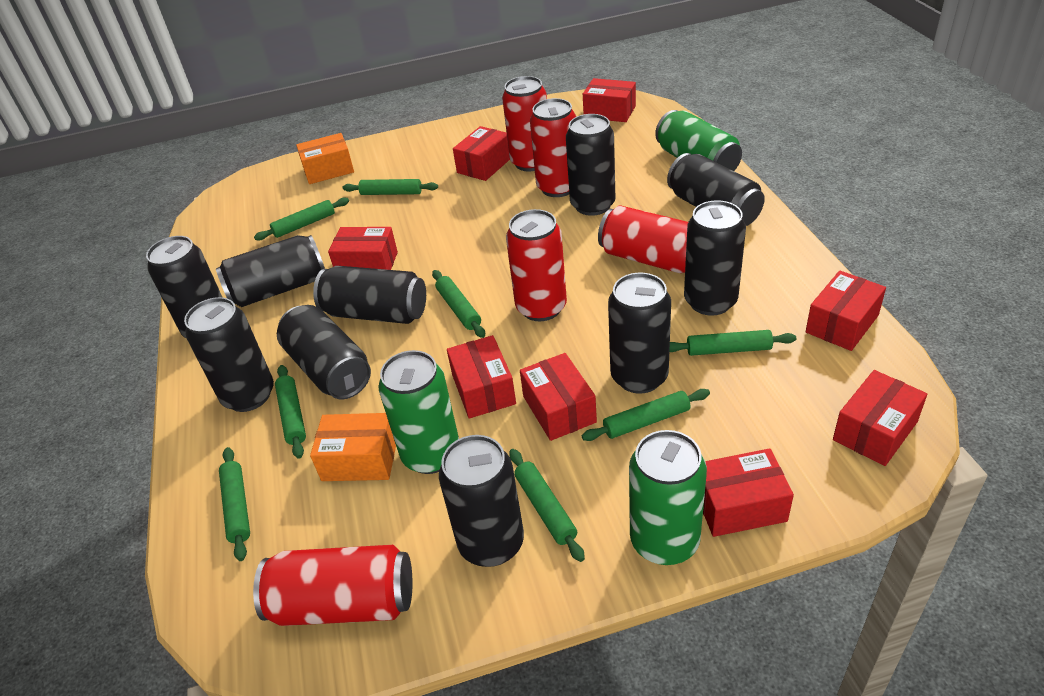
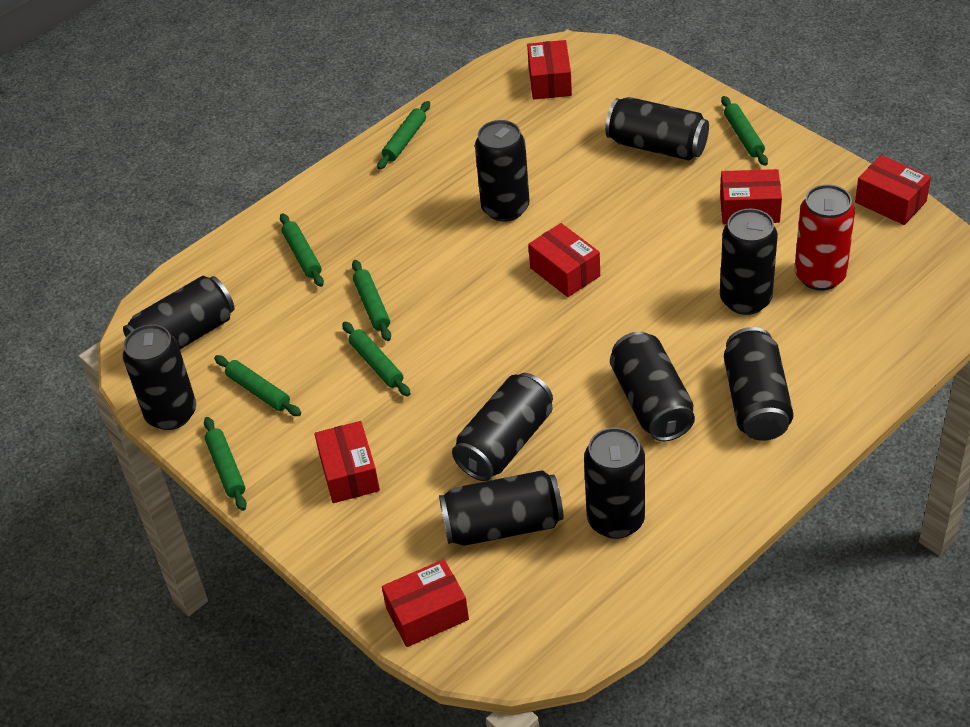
green can: [378,350,459,474] [629,430,707,565] [655,110,742,171] = 3 -> none = 0
green rolling pin: [219,447,250,561] [254,198,349,240] [275,365,306,459] [343,179,438,195] [432,270,485,338] [509,449,585,562] [582,389,710,441] [669,330,796,356] = 8 -> [204,417,247,511] [214,355,301,416] [280,213,324,287] [342,322,410,396] [352,260,391,341] [377,101,430,170] [721,96,768,166] = 7
orange box: [296,133,354,184] [310,413,396,481] = 2 -> none = 0
red box: [328,227,398,270] [447,335,516,419] [453,126,510,181] [520,353,597,441] [583,78,636,122] [703,449,794,537] [806,271,886,351] [833,370,927,466] = 8 -> [314,421,380,503] [382,559,469,647] [527,40,572,100] [528,223,600,297] [720,169,782,224] [855,155,931,225] = 6
red can: [253,545,412,626] [502,76,547,171] [506,209,567,321] [530,98,576,197] [598,205,688,273] = 5 -> [794,184,855,291] = 1

